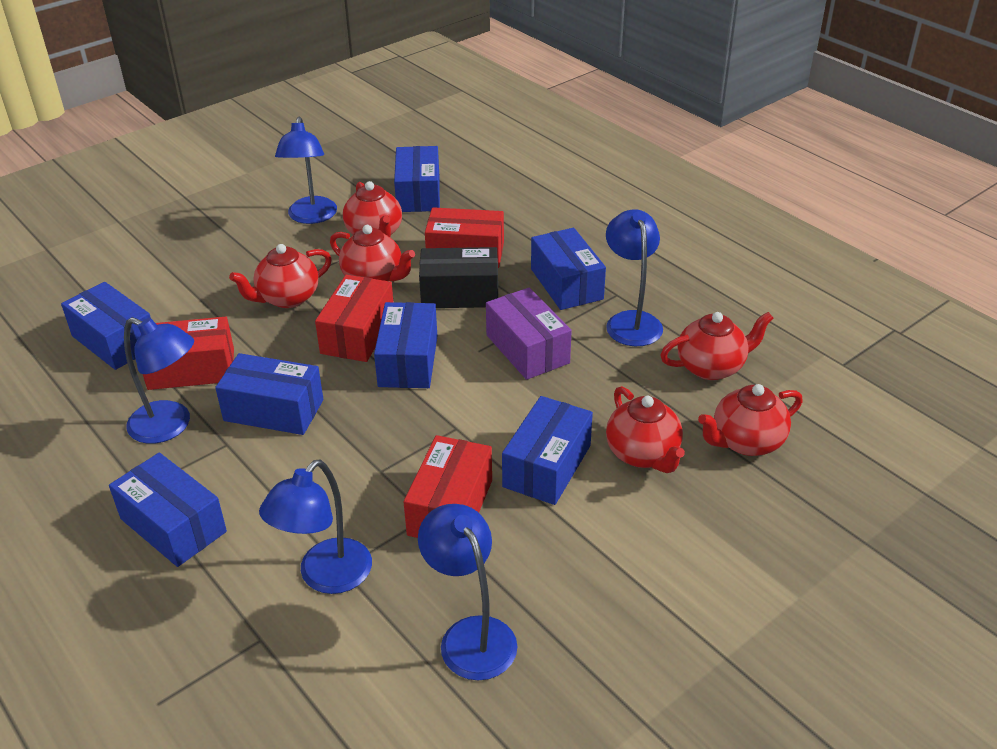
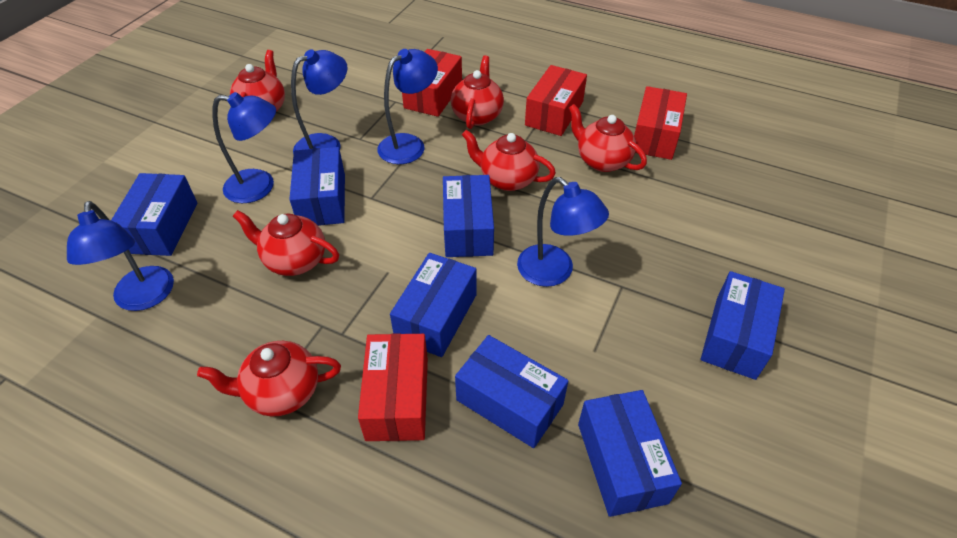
black box: [419,247,498,308] = 1 -> none = 0
purple box: [486,288,572,380] = 1 -> none = 0

